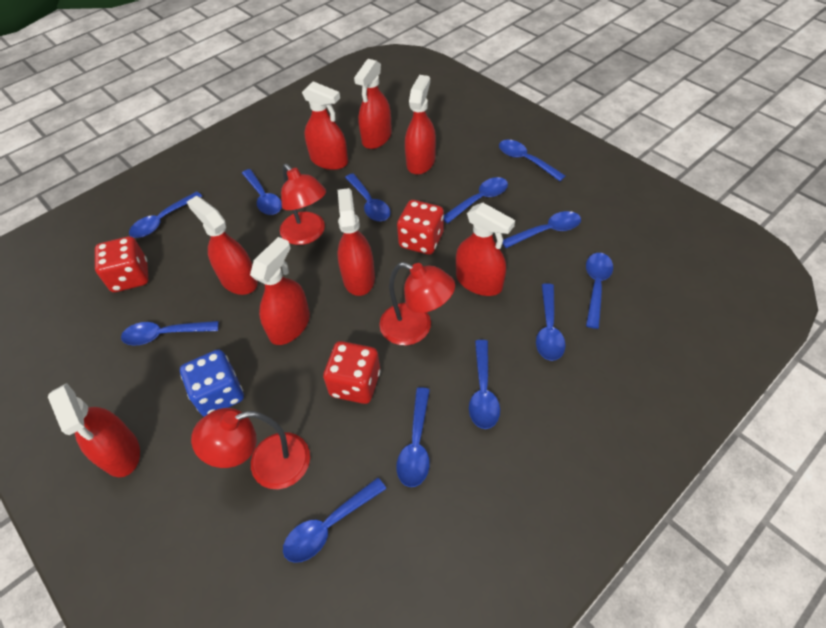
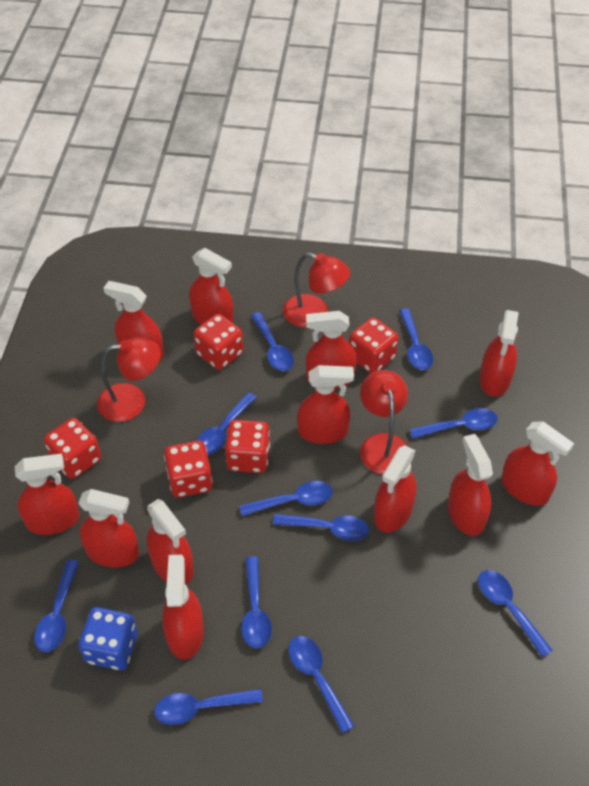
blue spoon: [121,321,219,345] [129,191,202,238] [242,169,282,215] [283,477,386,563] [345,173,391,221] [396,387,430,487] [444,177,508,223] [469,340,500,429] [499,140,565,181] [502,211,581,248] [536,283,566,361] [586,253,613,329] = 12 -> [34,560,79,652] [154,689,263,725] [197,392,257,455] [239,481,333,516] [241,556,272,649] [251,312,294,371] [273,514,369,541] [288,636,354,733] [399,308,433,370] [409,408,498,439] [478,570,553,657] = 11
red dice: [95,236,148,292] [323,341,380,404] [397,200,444,255] = 3 -> [44,418,101,479] [164,441,213,498] [194,314,243,370] [225,420,270,473] [349,317,399,373] = 5
red spray bottle: [48,383,140,477] [187,196,258,295] [250,237,310,345] [302,81,348,170] [338,188,375,296] [354,59,392,149] [405,75,436,175] [456,203,515,296] = 8 -> [15,454,80,535] [78,489,139,568] [104,281,164,361] [147,499,194,585] [162,555,204,660] [189,248,234,325] [297,365,354,444] [306,311,357,388] [374,445,417,533] [448,434,493,536] [479,310,519,397] [501,421,574,506] = 12

